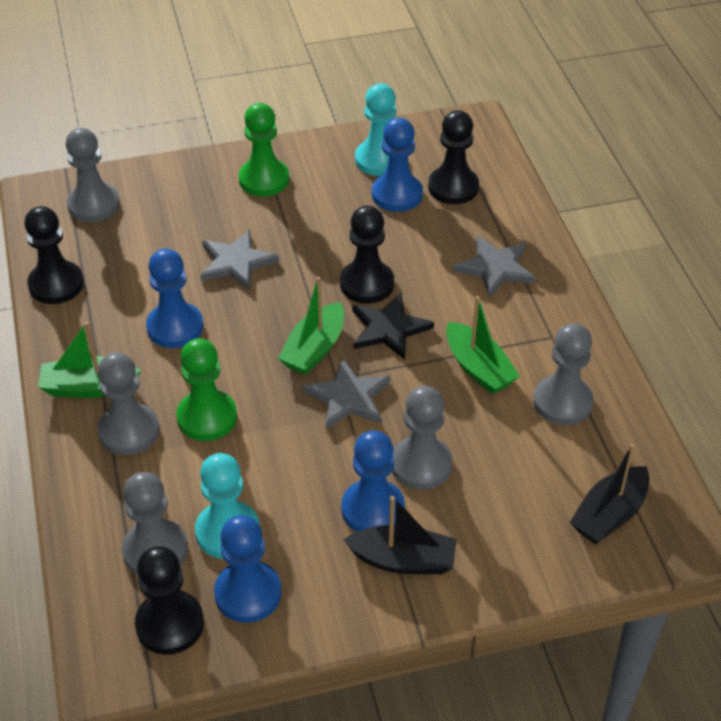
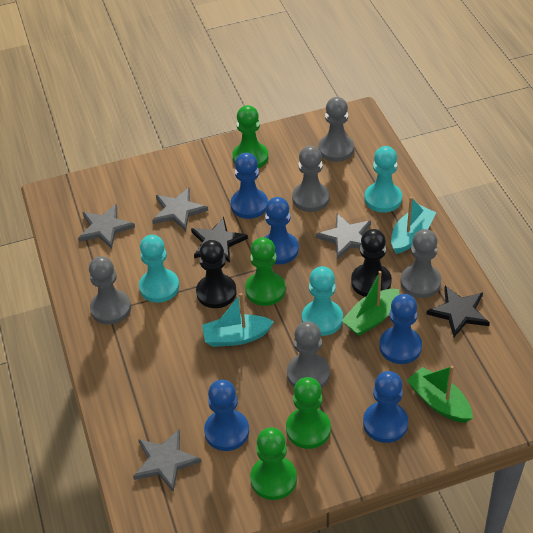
black boat: [343,496,457,574] [570,443,650,544] = 2 -> none = 0
black pawn: [24,206,84,304] [135,546,204,655] [340,206,394,303] [428,110,479,204] = 4 -> [196,240,237,308] [351,229,392,297] = 2
black star: [352,293,434,360] = 1 -> [191,217,248,263] [426,286,490,337] = 2
blue pawn: [146,249,203,348] [214,515,281,623] [341,430,405,532] [372,118,423,212] = 4 -> [204,380,249,451] [231,153,268,219] [265,197,299,264] [363,371,408,443] [379,294,422,364] = 5
green boat: [38,322,141,398] [278,277,344,375] [446,296,520,394] = 3 -> [341,271,399,336] [407,365,473,423] = 2
green pawn: [176,338,237,441] [239,103,289,196] = 2 -> [233,105,268,168] [245,237,286,306] [250,427,297,500] [286,377,331,449] = 4
grey star: [200,229,279,290] [302,358,390,429] [453,236,535,298] = 3 -> [78,204,135,249] [133,429,202,492] [152,188,208,231] [316,213,371,260] = 4
turquoise boat: none = 0 -> [202,293,274,347] [391,197,436,254] = 2
turquoise pawn: [195,453,260,559] [355,83,396,176] = 2 -> [139,235,179,303] [302,266,343,336] [365,146,402,213] = 3

